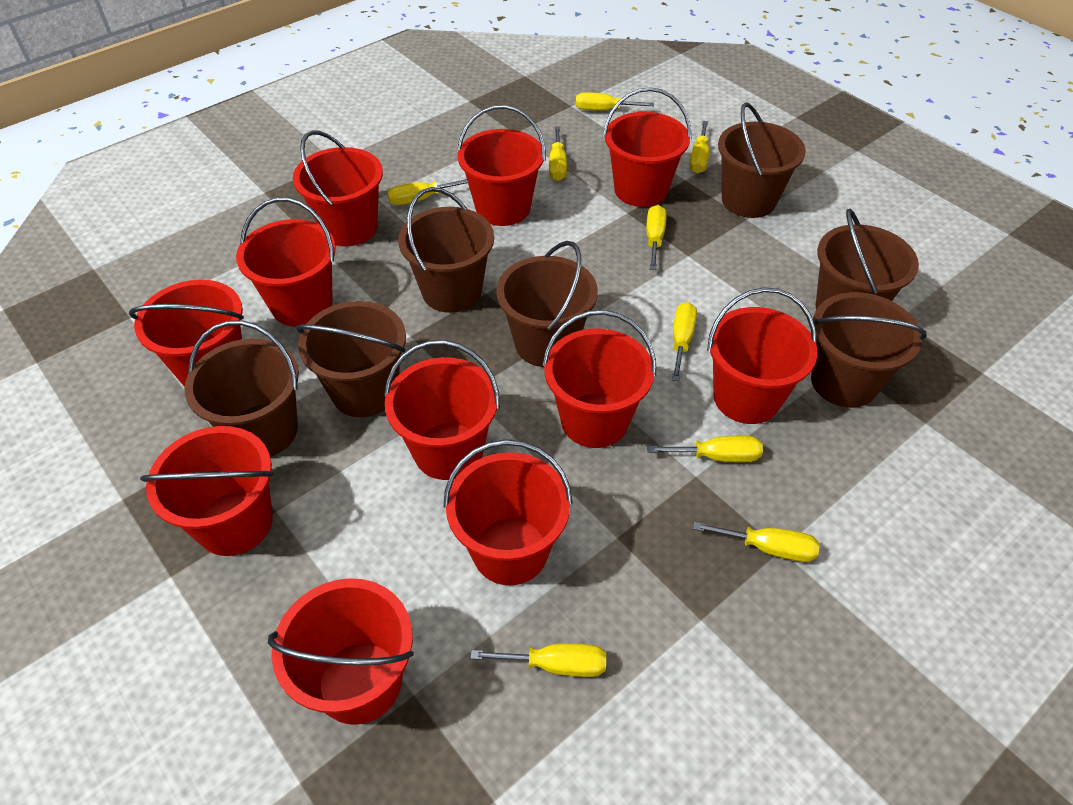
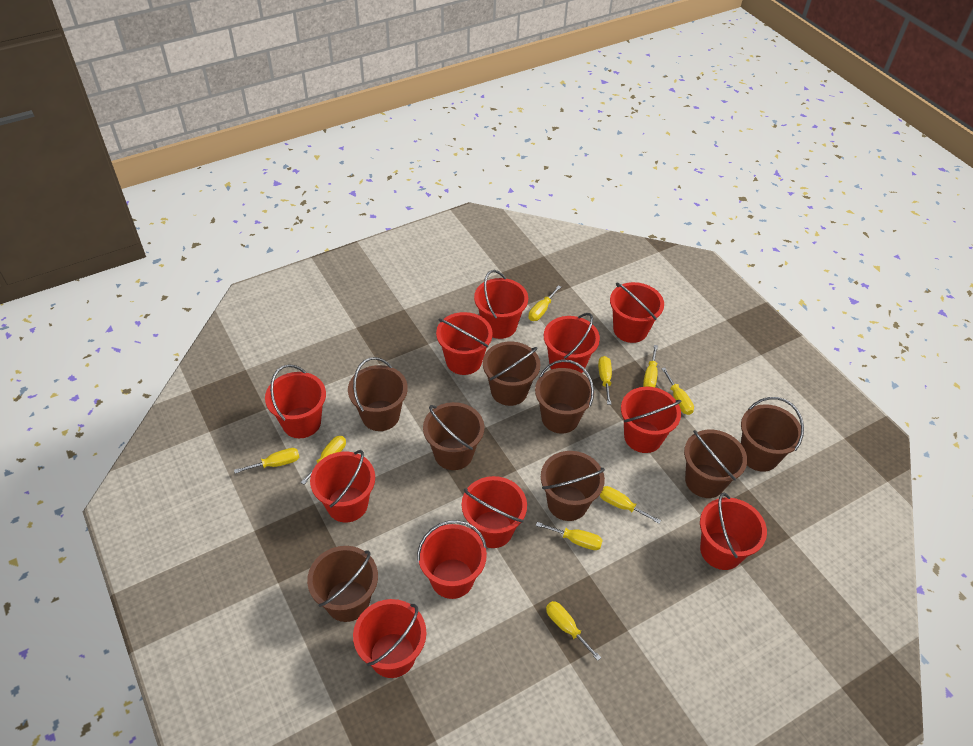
brown bucket: [184,320,299,457] [296,301,406,418] [398,187,494,313] [496,241,598,367] [718,102,806,218] [811,292,927,408] [816,209,919,310] = 7 -> [307,546,378,622] [348,357,408,431] [423,402,484,470] [483,341,541,406] [535,360,594,434] [541,451,605,521] [684,430,747,498] [741,397,804,472] = 8

